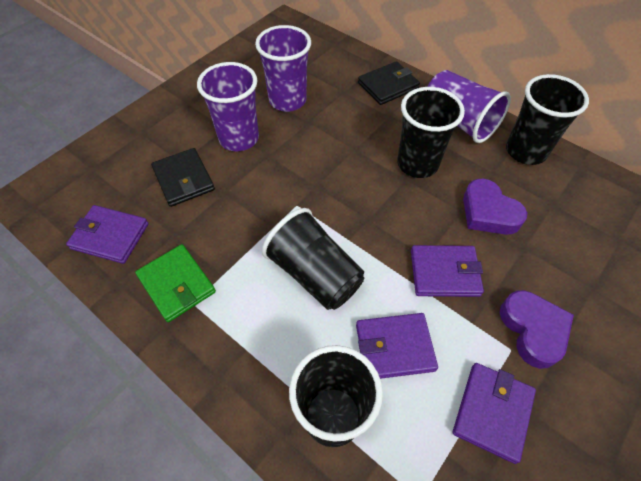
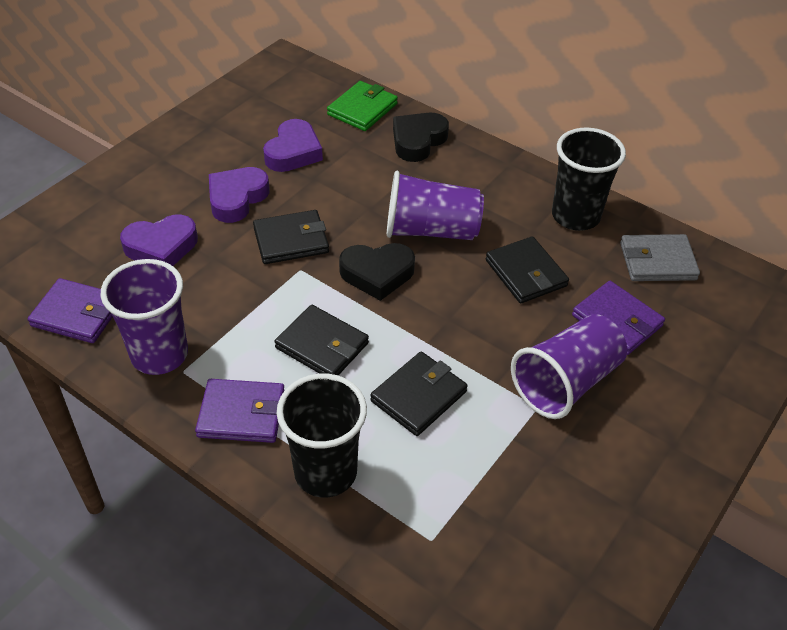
black cup: [262,208,364,310] [289,345,383,447] [397,87,465,178] [506,74,589,165] = 4 -> [277,374,367,498] [552,127,626,231] = 2
black heart: none = 0 -> [339,243,415,301] [393,113,449,162] = 2
black wallet: [151,148,215,207] [358,61,420,105] = 2 -> [253,210,329,264] [274,305,369,375] [370,351,468,436] [486,236,569,303] = 4
grey wallet: none = 0 -> [620,234,700,281] = 1
purple heart: [463,179,527,235] [500,290,574,369] = 2 -> [120,214,198,266] [209,167,270,223] [263,119,323,172] = 3
purple wallet: [66,205,149,264] [356,313,438,379] [411,245,484,297] [453,363,536,464] = 4 -> [28,278,113,343] [195,379,285,443] [572,281,665,355] = 3

